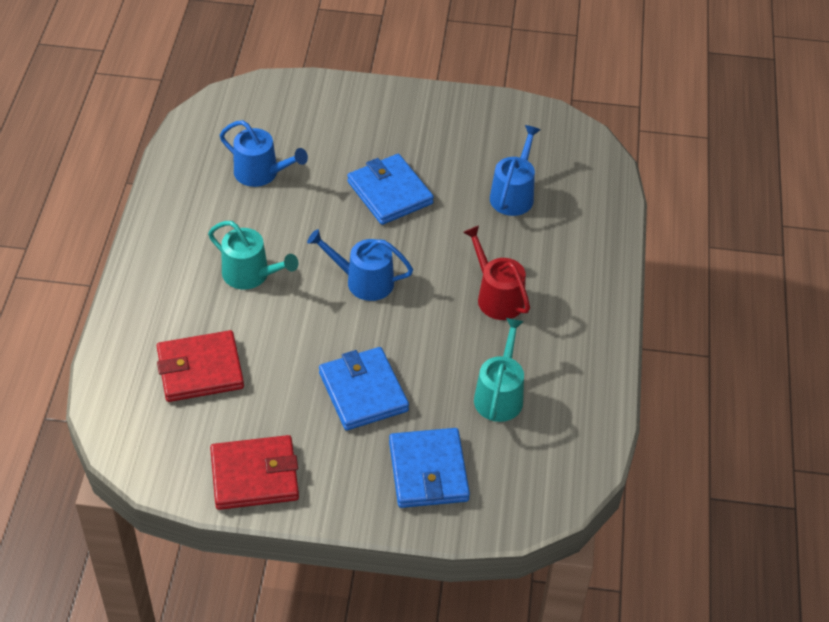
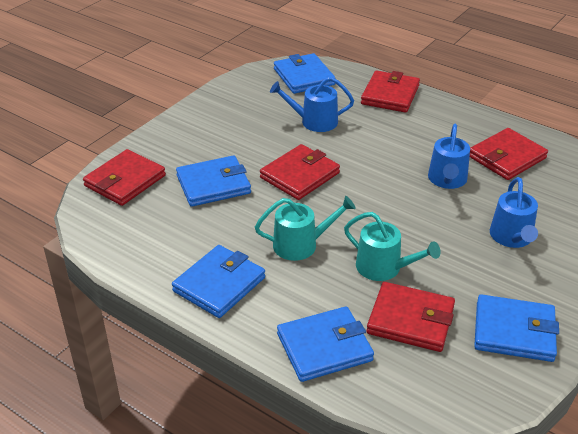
blue wallet: [319,347,409,431] [347,154,434,225] [389,428,470,508] = 3 -> [172,245,265,318] [176,155,251,207] [274,53,336,94] [277,306,374,382] [474,294,559,362] = 5
red wallet: [157,330,244,402] [210,435,299,510] = 2 -> [83,149,166,206] [260,144,340,200] [361,71,420,113] [367,282,455,352] [470,128,548,180] = 5
red watering can: [463,225,530,320] = 1 -> none = 0

